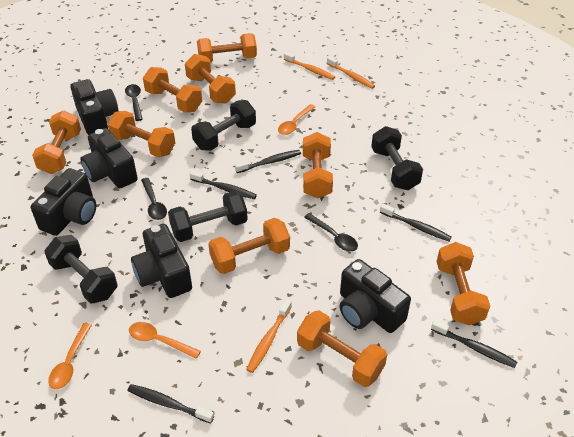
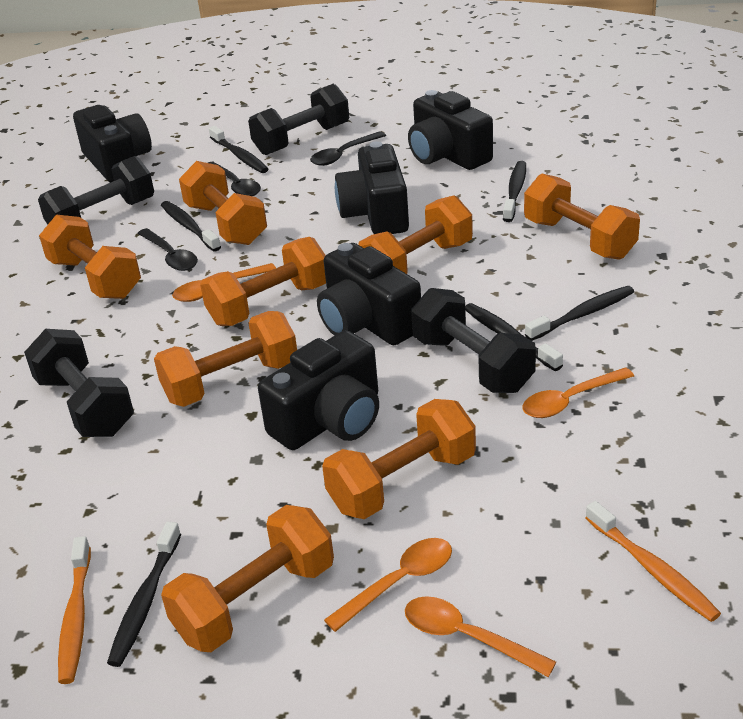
black toothbrush: [128,384,214,423] [190,171,257,199] [235,150,301,173] [380,204,452,241] [431,320,517,368] = 5 -> [107,522,181,667] [161,201,221,252] [209,126,268,173] [465,303,563,371] [503,161,526,222] [525,286,634,341] = 6
orange dumbbell: [32,110,81,174] [108,111,175,157] [143,67,202,112] [185,54,236,104] [197,33,257,63] [208,218,290,274] [297,310,387,387] [303,132,333,199] [436,242,490,325] = 9 -> [39,215,141,299] [154,311,297,407] [161,505,334,652] [179,161,267,245] [200,237,326,326] [322,399,476,519] [358,195,473,274] [524,174,640,260] = 8
orange spoon: [48,323,92,389] [129,322,201,359] [278,104,315,135] = 3 -> [172,263,276,302] [324,538,452,632] [405,596,556,677] [523,367,634,418] = 4
orange toothbrush: [246,299,292,373] [284,52,335,80] [327,57,375,89] = 3 -> [58,536,91,684] [586,501,721,622] = 2

